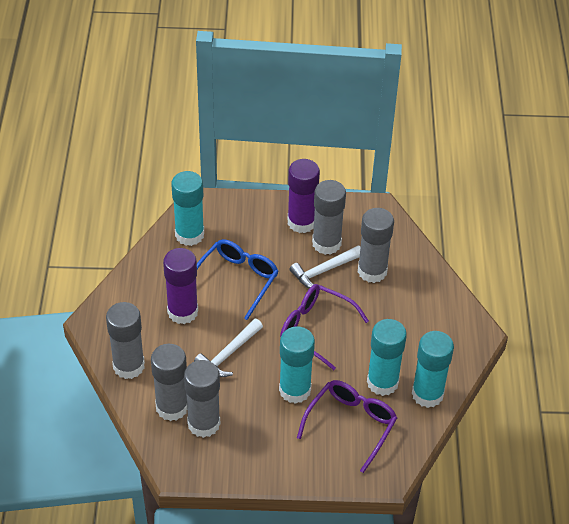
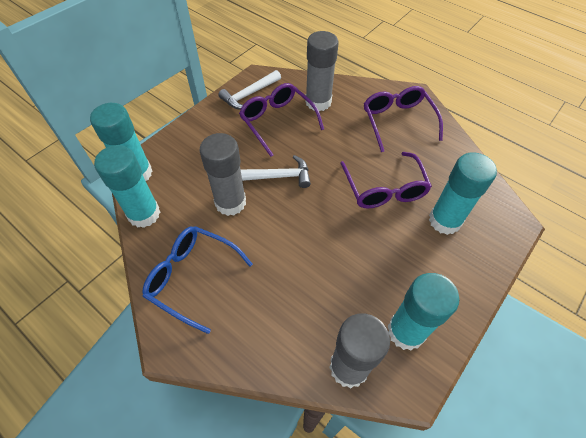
grey glue stick: [106,302,145,379] [151,344,187,421] [184,360,220,438] [312,180,346,255] [358,208,394,283] = 5 -> [199,133,246,216] [305,31,339,111] [329,313,390,388] = 3
purple glasses: [280,284,369,370] [297,380,397,473] = 2 -> [239,83,324,157] [340,152,432,208] [364,86,443,152] = 3
purple glue stick: [163,248,198,324] [288,159,320,233] = 2 -> none = 0

